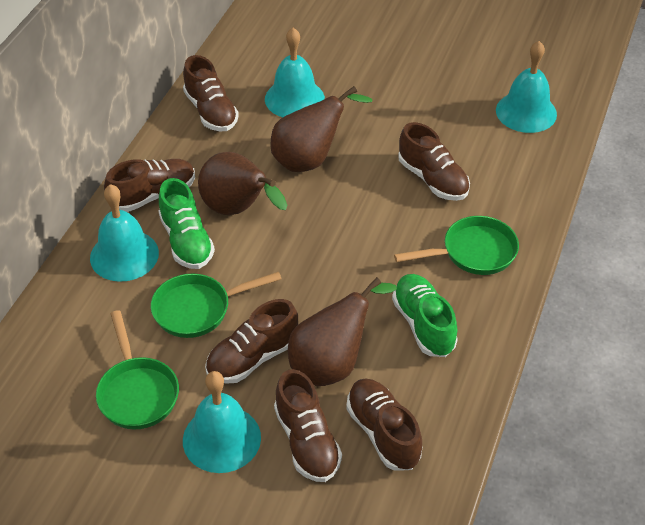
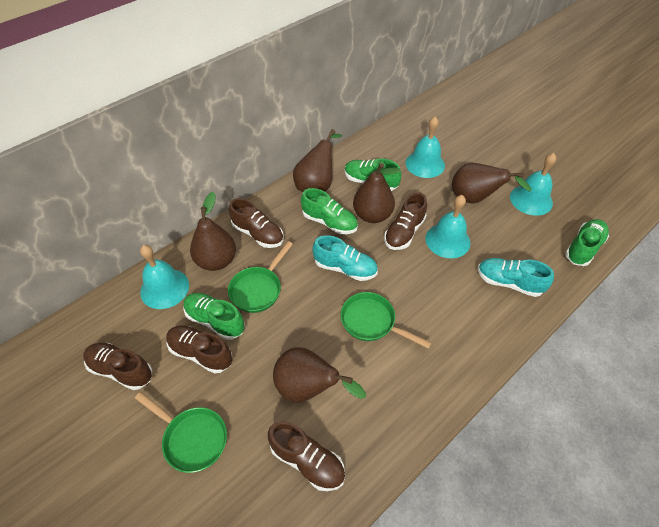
brown pear: [198,152,287,215] [270,86,373,172] [288,277,397,386] = 3 -> [190,192,236,271] [273,347,366,402] [293,129,342,192] [353,163,401,223] [452,163,532,204] = 5
brown shoe: [104,159,195,212] [183,55,239,131] [205,299,298,384] [274,369,342,482] [346,378,422,471] [398,122,470,201] = 6 -> [83,343,152,390] [166,325,232,374] [229,198,284,248] [268,421,345,491] [384,192,427,250] = 5
green shoe: [159,178,215,269] [392,274,458,357] = 2 -> [183,293,245,340] [301,188,358,234] [345,159,401,191] [565,219,609,266] = 4
turquoise shoe: none = 0 -> [312,235,378,281] [478,258,554,297] = 2

